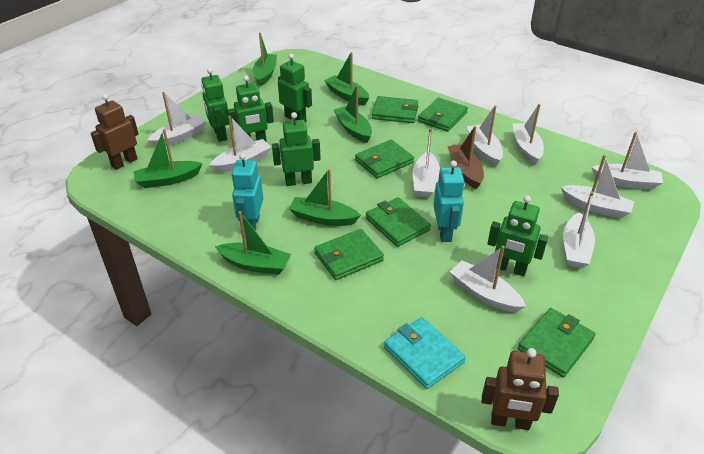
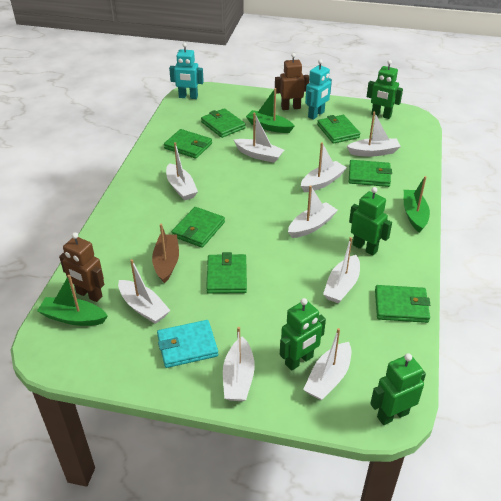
green boat: [134,129,203,188] [215,211,291,275] [253,32,277,86] [289,169,361,226] [324,52,369,105] [334,85,372,143] = 6 -> [37,275,108,326] [246,88,294,133] [404,176,430,233] = 3
green robot: [201,68,229,142] [228,76,274,142] [272,112,321,186] [278,54,312,122] [487,195,548,276] = 5 -> [280,298,326,371] [349,187,392,256] [367,60,403,119] [370,353,426,425] = 4
green wallet: [314,229,384,280] [355,140,414,178] [366,197,431,247] [372,96,418,123] [418,98,468,132] [518,308,596,377] = 6 -> [164,129,212,159] [172,207,225,248] [201,108,246,138] [206,252,247,294] [317,115,361,144] [349,160,392,187] [375,285,430,323] = 7

